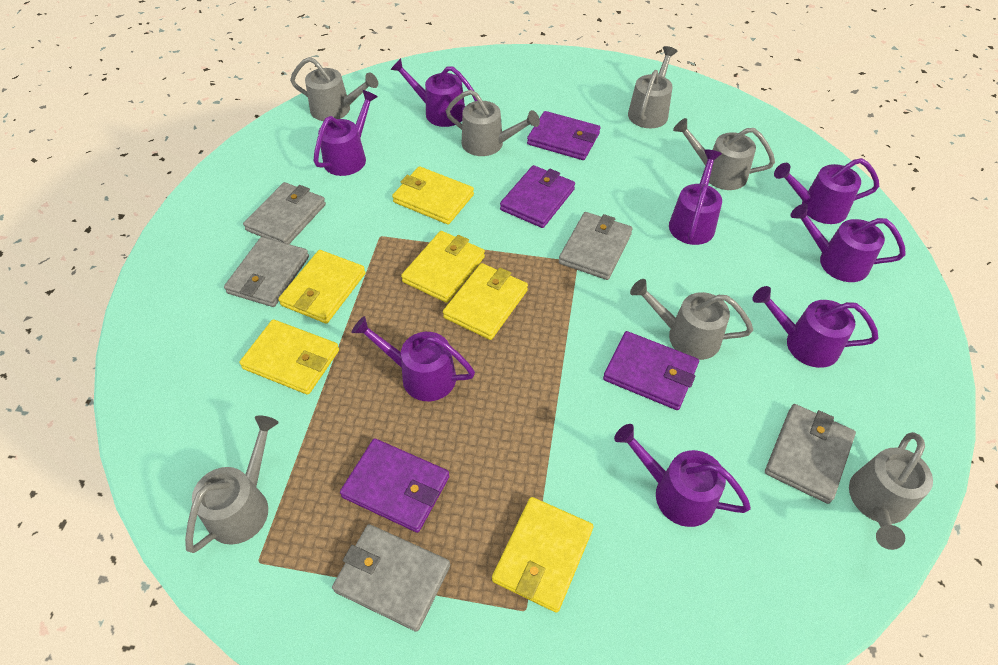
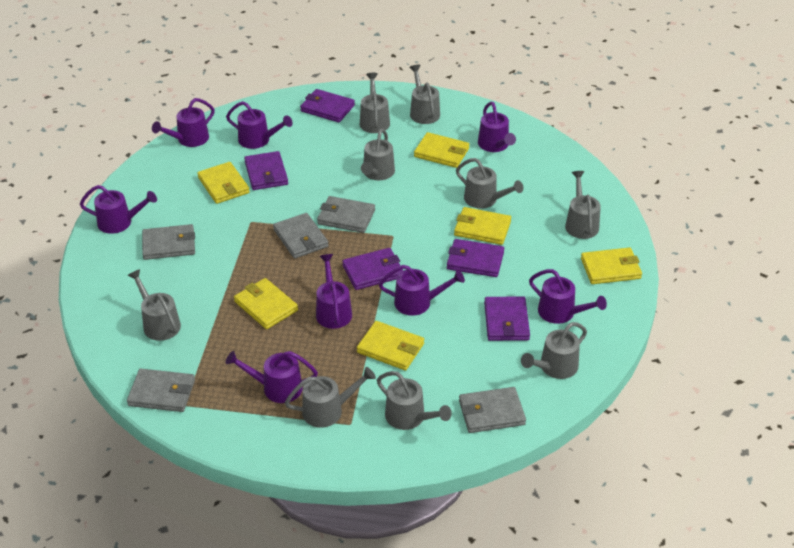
grey watering can: [185,415,278,553] [290,57,378,121] [446,90,540,156] [628,46,678,128] [630,279,753,360] [673,118,775,190] [849,432,933,550] = 7 -> [127,269,181,341] [285,367,376,428] [360,73,390,133] [361,129,395,180] [377,371,452,430] [409,64,440,124] [456,158,523,209] [521,322,587,379] [565,171,601,239] = 9
purple wallet: [340,438,449,533] [500,165,575,228] [527,111,600,160] [603,331,699,410] = 4 -> [244,151,288,190] [300,89,355,123] [342,248,403,290] [447,239,504,277] [484,296,530,341] = 5

